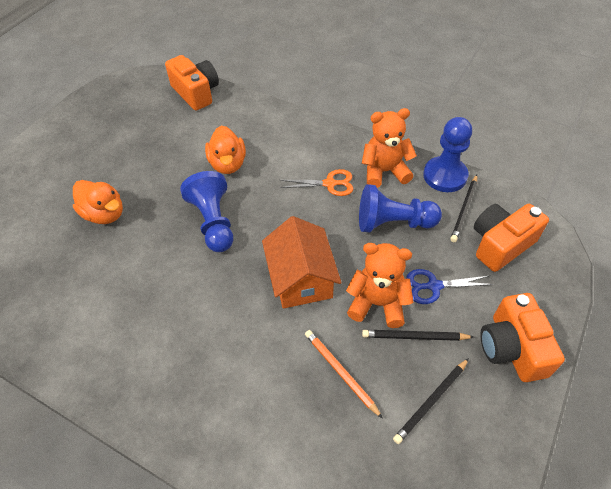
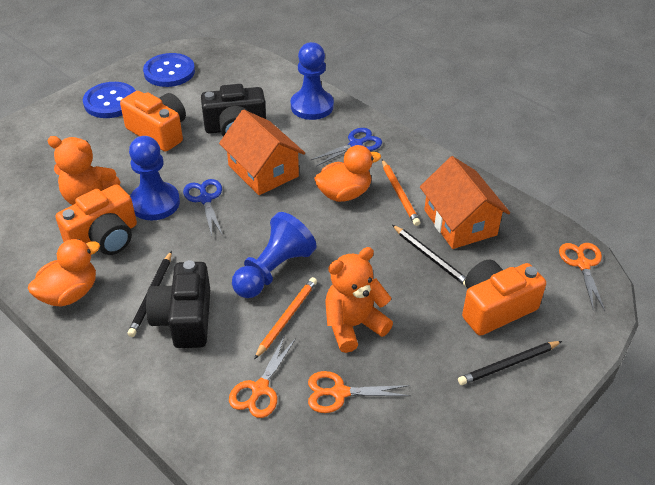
black camera: none = 0 -> [146,260,210,348] [201,84,266,137] = 2
blue button: none = 0 -> [83,82,136,118] [143,53,195,87] = 2
blue scissors: [406,269,494,304] = 1 -> [183,179,223,236] [311,128,382,166] = 2
orange house: [262,216,342,309] = 1 -> [219,110,305,195] [420,156,510,249] = 2
orange pencil: [305,330,383,419] = 1 -> [254,277,317,359] [382,159,420,226] = 2
orange scissors: [279,169,353,196] = 1 -> [229,335,296,418] [308,371,410,413] [559,243,605,311] = 3

